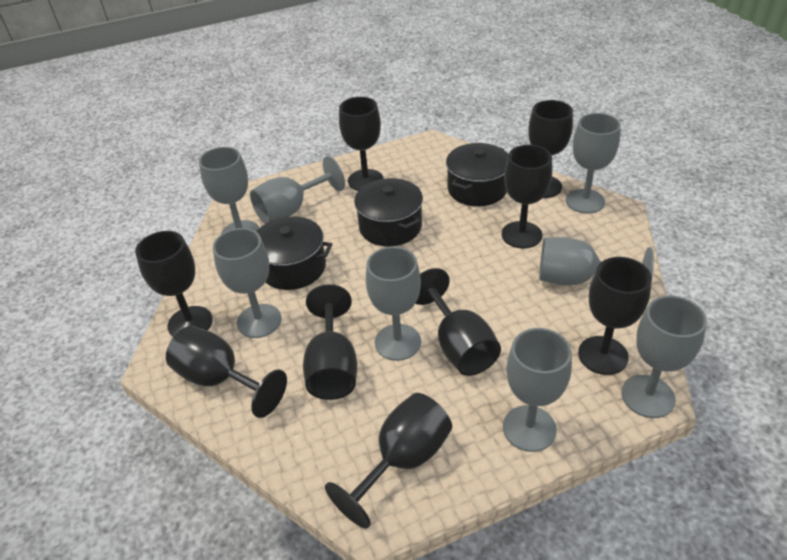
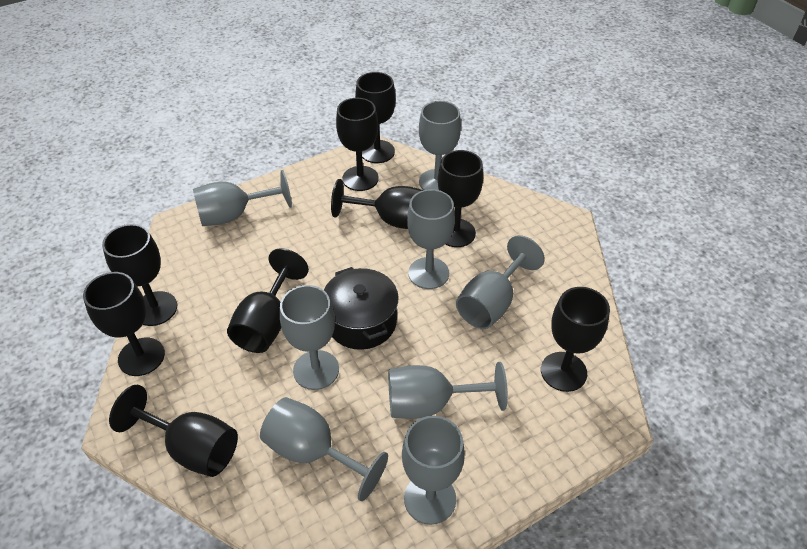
black pot: [256,216,332,290] [354,178,423,246] [446,143,508,206] = 3 -> [324,267,399,350] = 1

